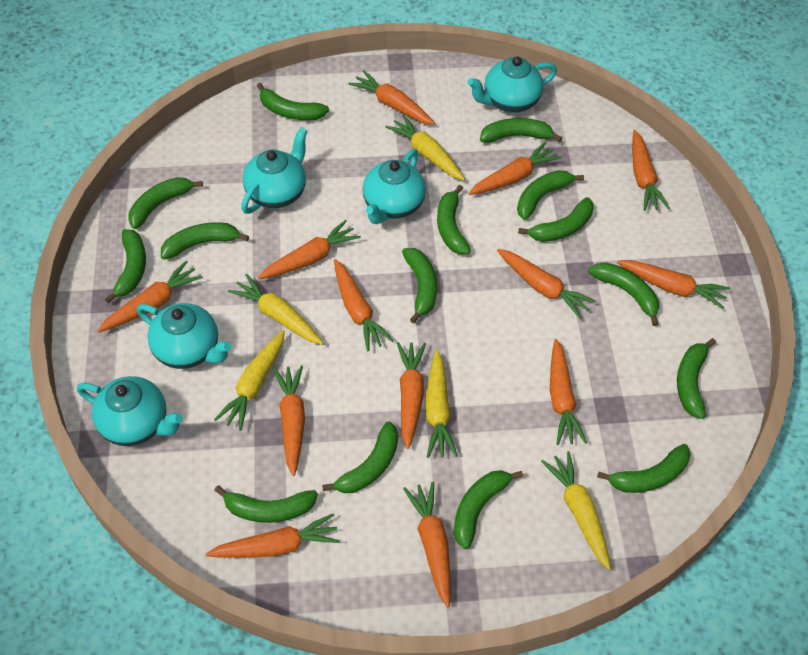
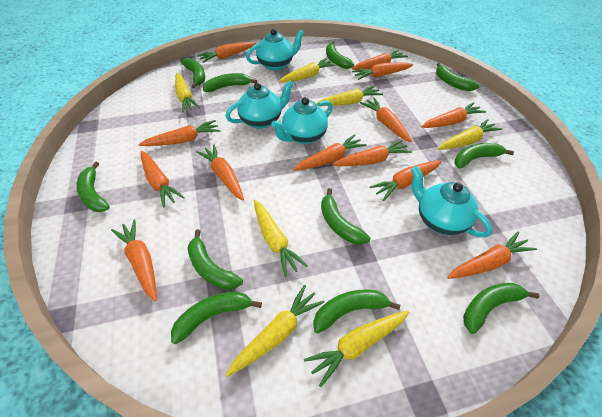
green banana: [105,229,146,303] [129,177,203,229] [161,222,249,260] [214,485,318,523] [257,83,329,120] [322,421,398,493] [402,248,437,323] [437,185,471,254] [454,470,523,549] [480,118,562,143] [517,170,584,220] [518,197,594,242] [589,262,659,326] [597,444,691,493] [677,338,716,419] = 15 -> [77,161,110,212] [171,291,262,344] [181,58,205,88] [187,229,243,290] [203,73,257,92] [313,290,400,333] [321,188,370,245] [326,42,354,69] [436,63,480,91] [455,143,514,168] [463,283,539,334] = 11
turquoise teapot: [77,376,183,446] [137,303,231,369] [241,128,307,214] [363,149,426,224] [468,56,557,113] = 5 -> [225,81,294,129] [246,29,304,71] [271,97,333,144] [411,166,492,237] = 4
yellow carrot: [214,330,285,431] [228,274,324,345] [385,115,465,181] [425,350,458,458] [541,451,611,570] = 5 -> [175,73,200,112] [226,285,325,377] [254,200,308,277] [279,58,336,83] [304,310,409,387] [316,85,383,106] [438,119,502,150] = 7

